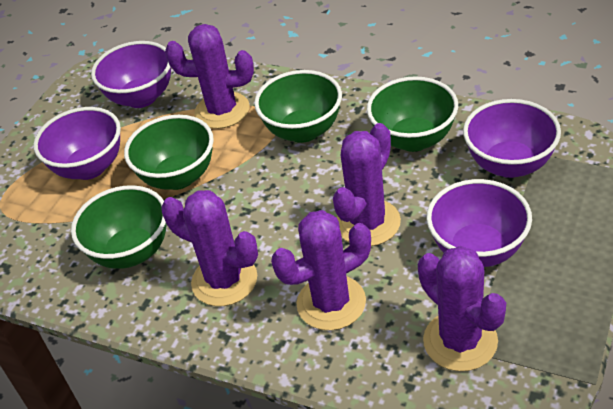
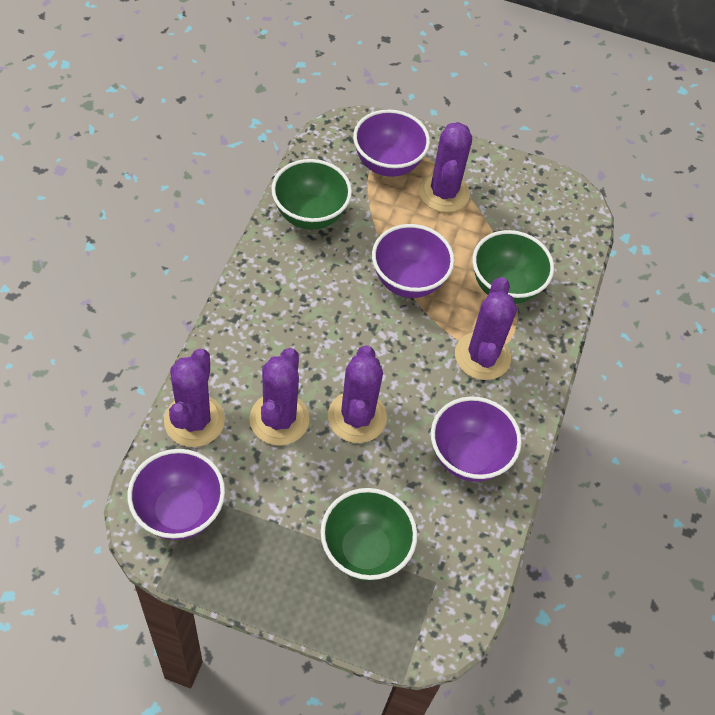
green bowl: [71,185,166,269] [124,115,214,190] [254,70,342,143] [367,76,458,152] = 4 -> [272,159,352,230] [320,488,417,581] [472,230,554,304] = 3

